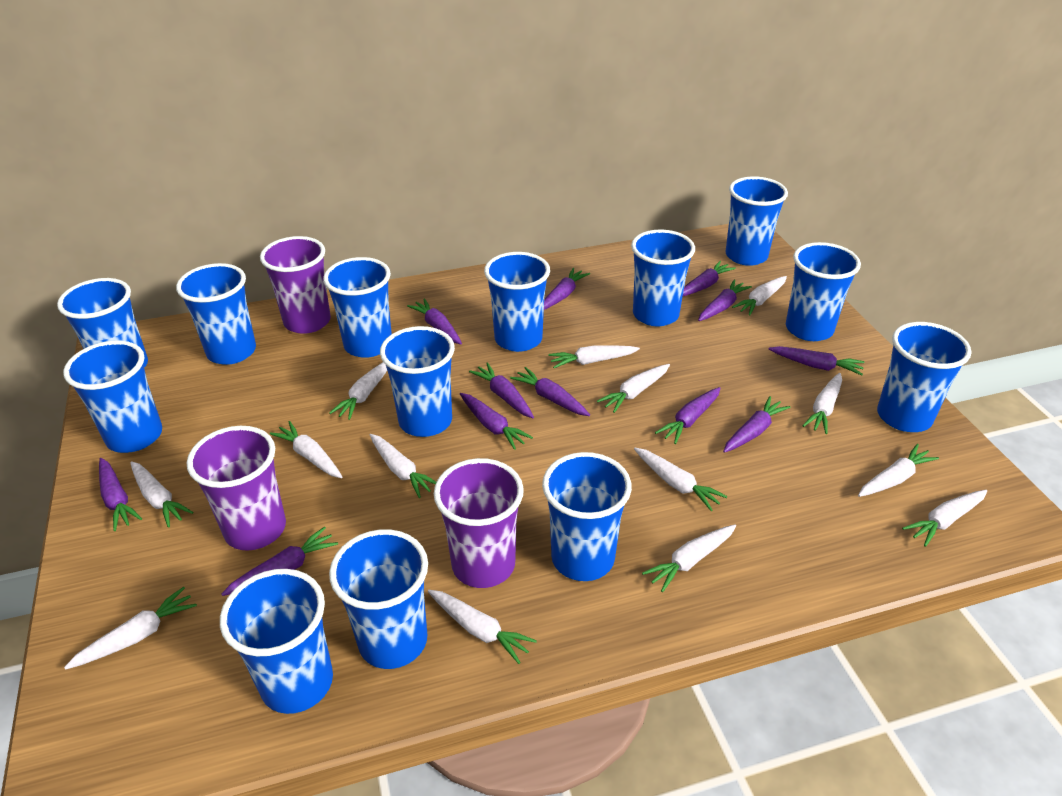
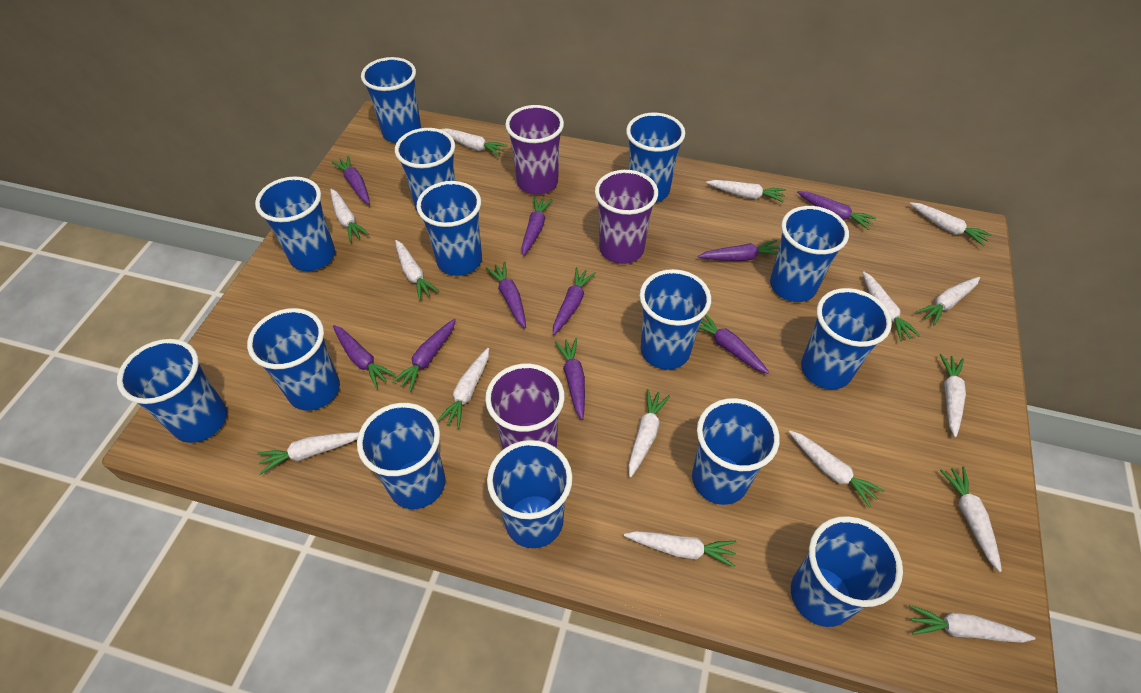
blue cup: [57,278,148,368] [63,341,162,453] [176,263,256,365] [220,569,333,714] [323,257,392,358] [329,529,428,669] [380,326,455,437] [484,252,550,352] [542,452,632,581] [631,230,695,326] [725,176,788,266] [786,242,861,341] [877,322,971,432] = 13 -> [117,339,227,443] [247,308,340,410] [255,177,335,271] [357,403,445,509] [361,57,421,143] [395,128,455,211] [416,181,482,276] [487,440,573,548] [626,113,685,202] [640,269,711,370] [692,398,780,505] [770,206,849,302] [791,516,903,627] [801,288,892,389] = 14
purple carrot: [99,458,142,531] [222,527,338,596] [407,298,462,344] [460,393,533,450] [469,362,534,418] [510,367,590,416] [544,268,590,310] [655,387,721,444] [683,261,736,296] [698,279,752,321] [723,396,791,453] [769,346,864,376] = 12 -> [331,155,370,204] [333,325,395,388] [392,319,456,391] [486,262,526,328] [522,196,553,256] [553,267,596,335] [555,338,585,420] [698,240,779,261] [699,315,770,374] [797,191,876,230] = 10
white carrot: [64,587,197,670] [130,461,193,528] [270,421,342,478] [329,362,387,420] [370,434,436,498] [428,590,537,664] [548,345,640,368] [597,364,670,413] [634,448,727,511] [642,524,736,592] [732,276,787,316] [802,373,842,434] [858,444,939,497] [902,490,987,547] = 14 -> [257,432,359,474] [330,189,369,242] [395,240,439,300] [437,348,489,429] [440,128,508,156] [624,531,736,568] [628,389,670,477] [706,180,786,203] [789,431,884,508] [862,271,920,341] [909,605,1036,643] [910,202,992,246] [916,277,980,325] [940,354,966,437] [940,466,1002,572] = 15

